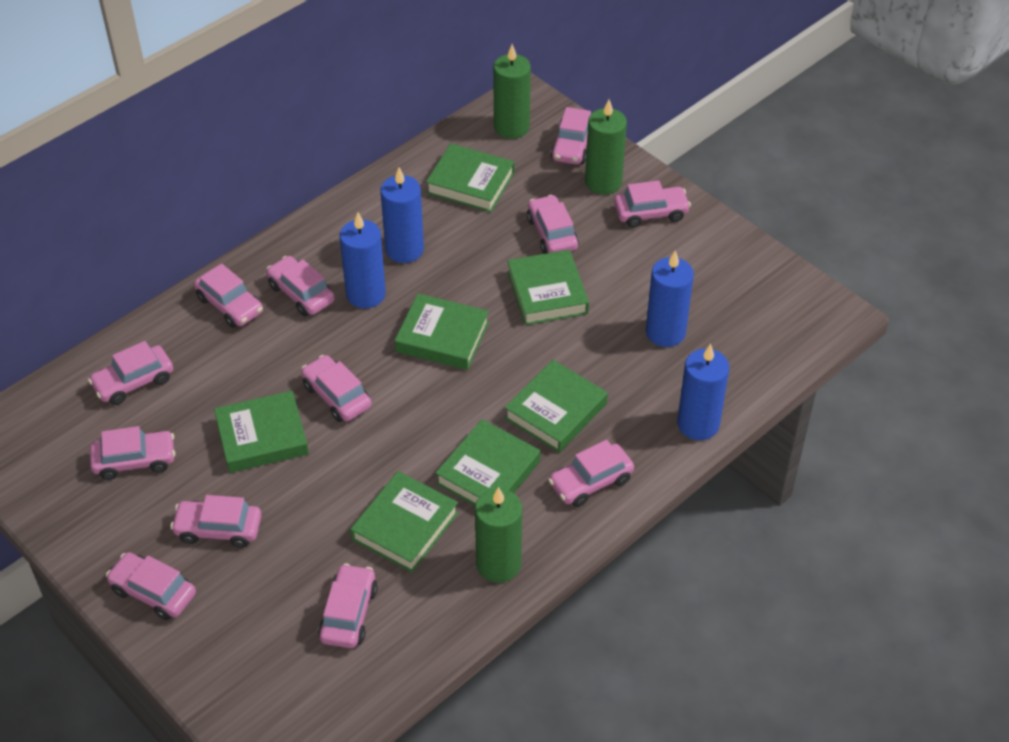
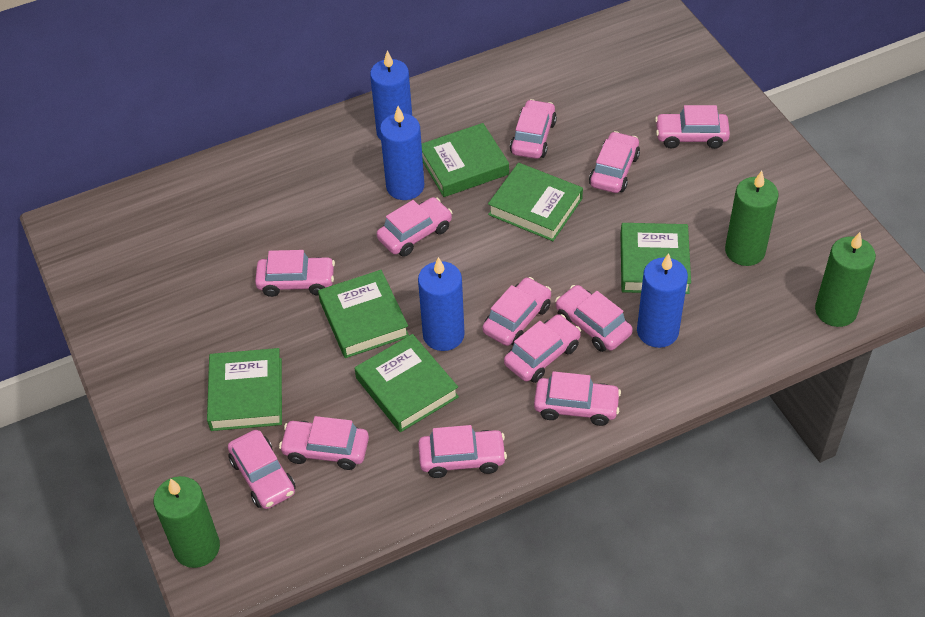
green book: [214,391,309,473] [350,471,458,572] [395,293,489,370] [426,143,514,212] [435,419,540,506] [505,360,608,453] [507,250,589,325] = 7 -> [207,348,282,431] [318,270,409,358] [355,334,459,432] [422,123,509,197] [488,163,583,241] [620,223,691,294] = 6

